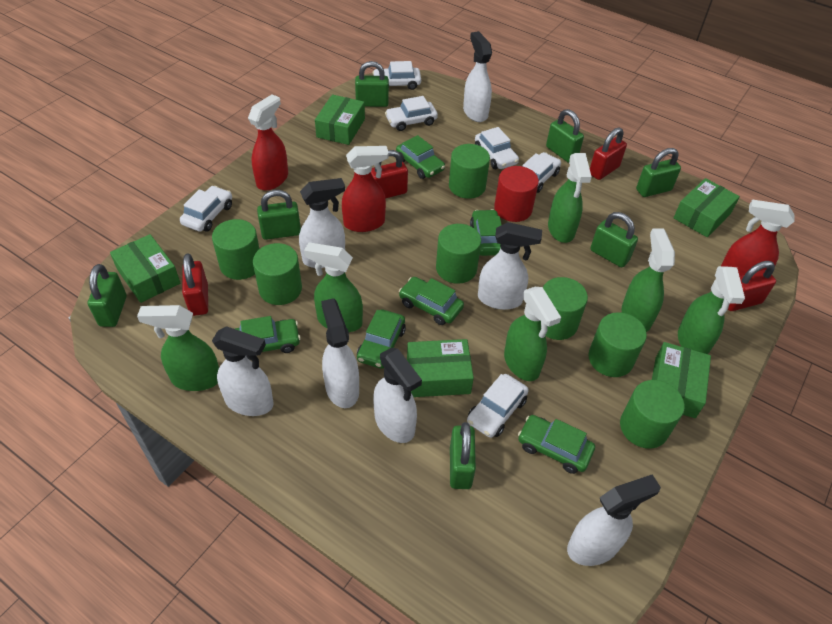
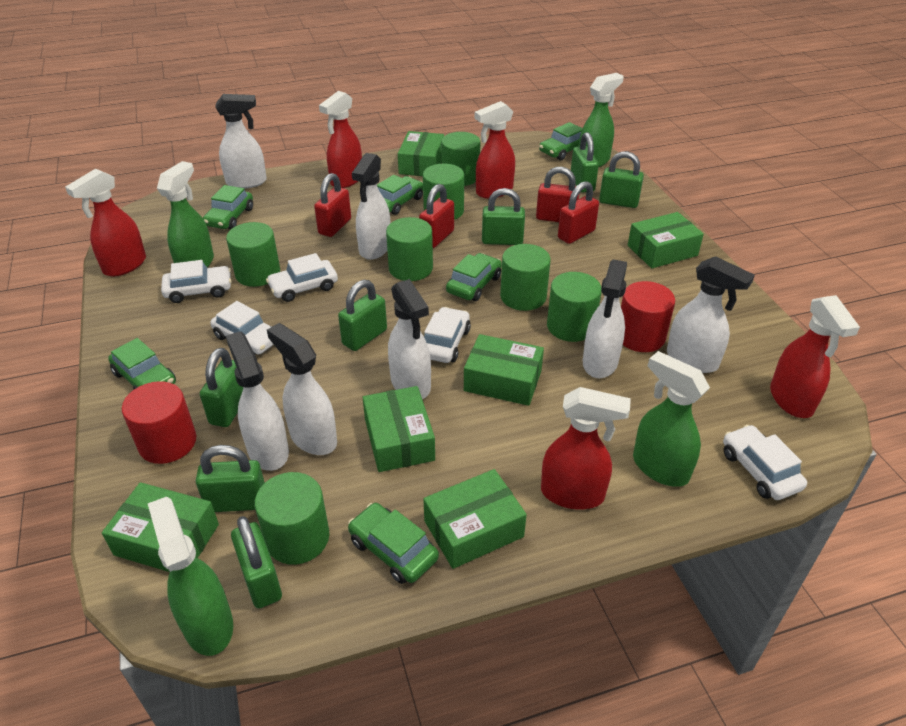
green box: [110,234,180,303] [315,94,365,145] [407,339,474,397] [652,342,711,418] [674,178,740,237] = 5 -> [102,482,219,572] [362,386,435,472] [398,131,444,176] [423,469,527,569] [464,334,544,406] [628,212,704,268] = 6
green spray bottle: [137,305,219,391] [304,242,363,332] [504,287,561,381] [548,153,592,243] [622,228,675,332] [678,266,745,354] = 6 -> [148,496,233,656] [157,161,214,267] [579,73,624,167] [633,351,710,487] = 4
red cylinder: [494,166,539,222] = 1 -> [122,381,197,464] [621,281,675,352] = 2
red spray bottle: [248,94,288,190] [342,146,389,232] [721,200,795,276] = 3 -> [65,169,146,277] [319,91,362,188] [475,101,515,199] [541,387,631,510] [770,295,860,418] = 5
white car: [180,186,232,232] [373,61,421,90] [385,96,438,131] [467,374,529,438] [475,127,519,169] [523,152,561,193] = 6 -> [161,260,231,303] [210,301,274,355] [266,253,338,302] [424,307,471,363] [723,425,807,500] = 5

